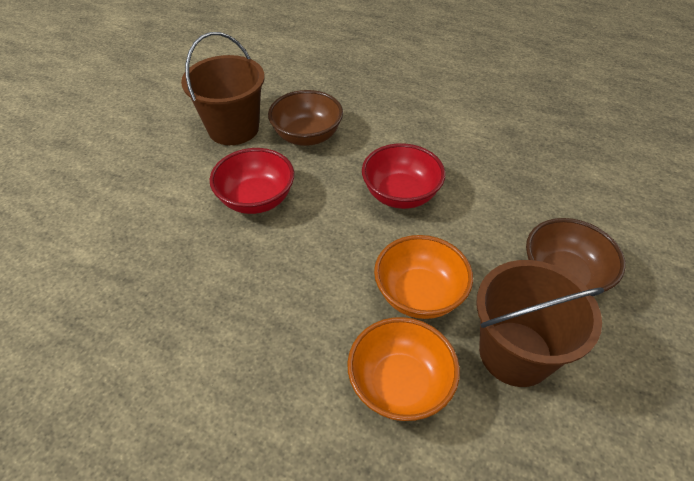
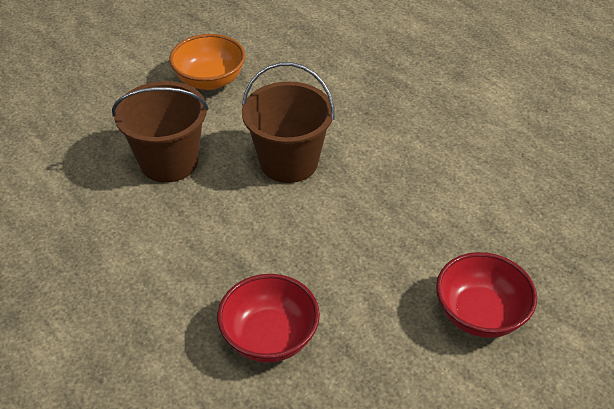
brown bowl: [268,90,343,146] [526,218,626,292] = 2 -> none = 0
orange bowl: [347,317,460,421] [374,235,473,319] = 2 -> [169,34,245,90] = 1

